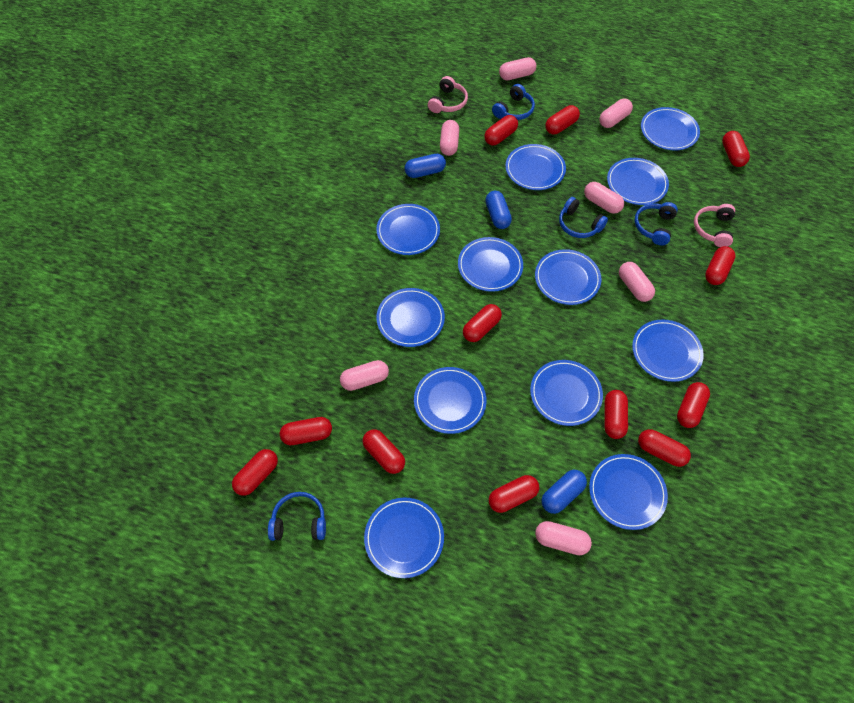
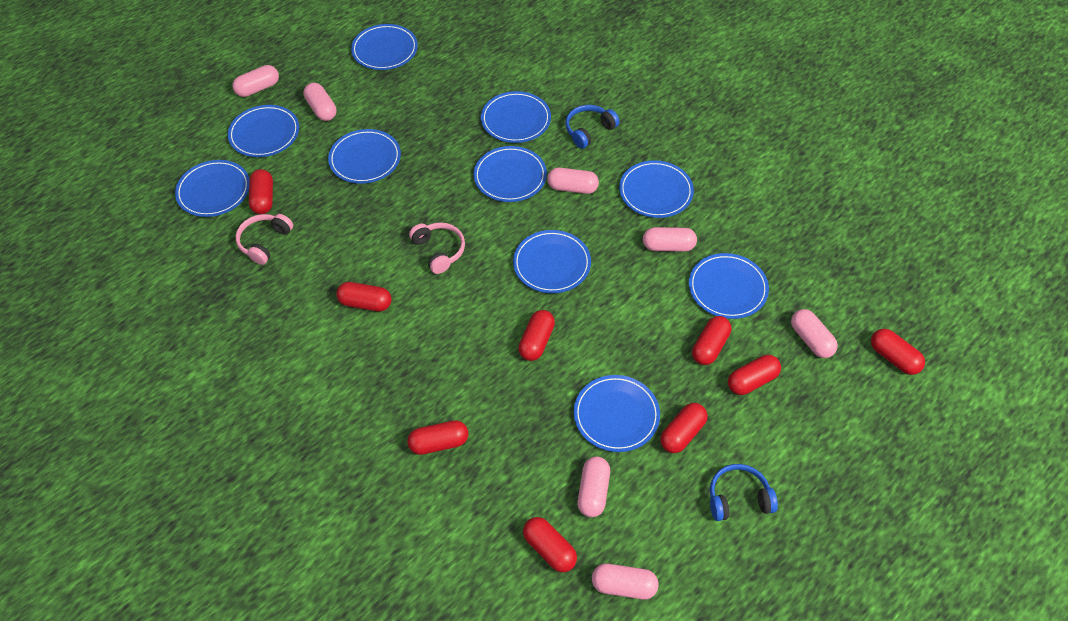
blue capsule: [405,154,446,178] [485,191,512,229] [542,470,587,514] = 3 -> none = 0
blue headphones: [268,492,326,541] [492,84,535,120] [559,197,608,238] [634,202,678,245] = 4 -> [565,105,620,149] [710,464,778,521] = 2
blue plate: [364,498,444,578] [376,204,440,255] [376,288,445,347] [414,367,487,434] [458,237,523,292] [505,144,566,190] [530,360,603,426] [535,249,602,305] [589,454,668,530] [607,158,669,205] [632,320,704,382] [641,107,700,150] = 12 -> [175,160,249,217] [228,105,299,157] [328,129,401,184] [351,24,418,70] [473,146,547,202] [481,91,551,143] [513,230,591,293] [574,375,660,452] [619,160,694,218] [689,253,769,319] = 10
red capsule: [232,449,278,496] [280,417,332,445] [363,430,405,474] [463,304,502,342] [484,115,518,146] [489,475,539,513] [545,105,580,134] [604,390,628,439] [638,429,691,467] [677,382,710,428] [705,246,736,285] [722,131,750,167] = 12 -> [249,169,273,214] [336,282,392,312] [407,420,468,455] [518,310,555,361] [523,517,577,572] [660,403,708,453] [692,316,731,365] [728,355,781,395] [871,329,925,375] = 9

